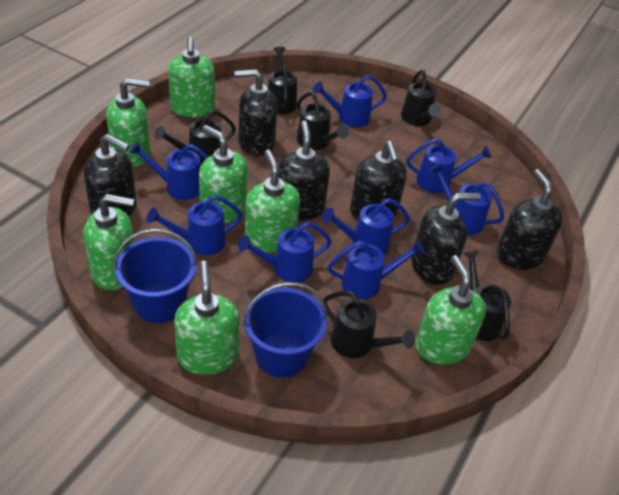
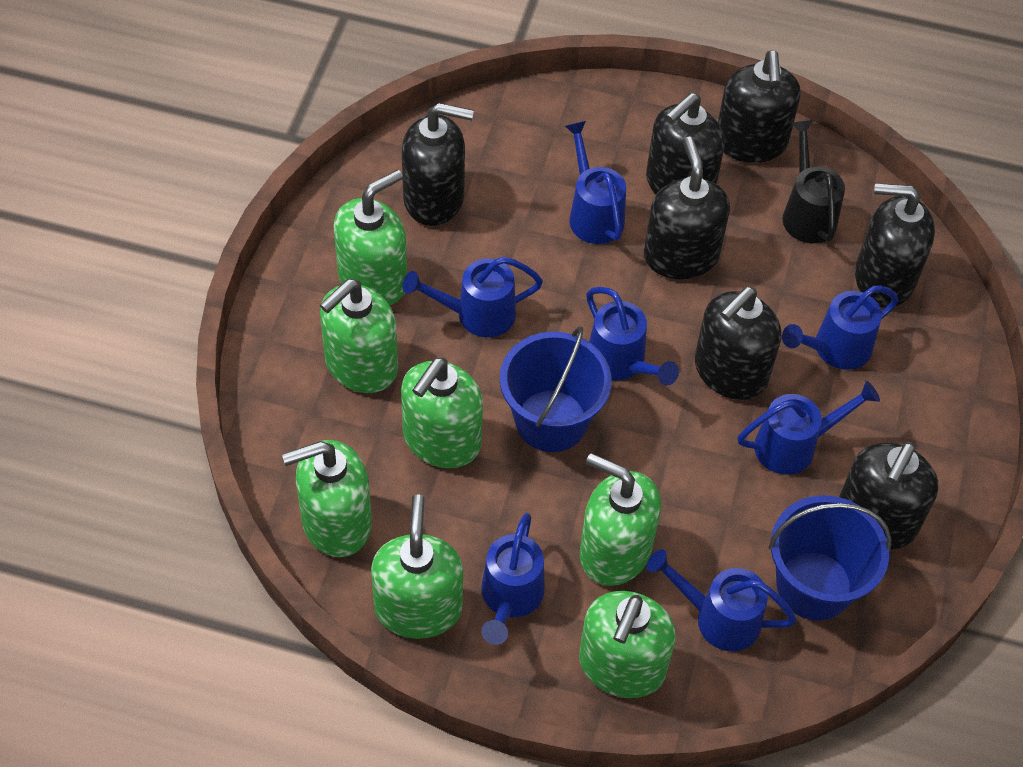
black soap dispenser: [84,134,137,217] [235,69,278,156] [278,120,330,221] [350,141,407,219] [411,193,481,285] [497,169,563,270] = 6 -> [402,103,474,226] [644,137,730,279] [646,93,725,195] [695,287,781,400] [718,51,800,163] [839,442,938,550] [855,183,935,307] = 7
black watering can: [155,110,236,165] [268,47,297,114] [297,92,349,150] [323,291,415,358] [401,70,441,126] [463,250,511,341] = 6 -> [782,120,845,243] = 1
blue watering can: [129,141,208,200] [147,195,243,255] [238,222,332,282] [313,75,387,127] [322,198,410,254] [328,240,425,299] [406,138,492,193] [429,163,504,234] = 8 -> [403,257,543,337] [481,513,545,645] [565,121,626,244] [586,287,679,385] [647,549,797,651] [738,381,880,475] [782,286,899,370] = 7

